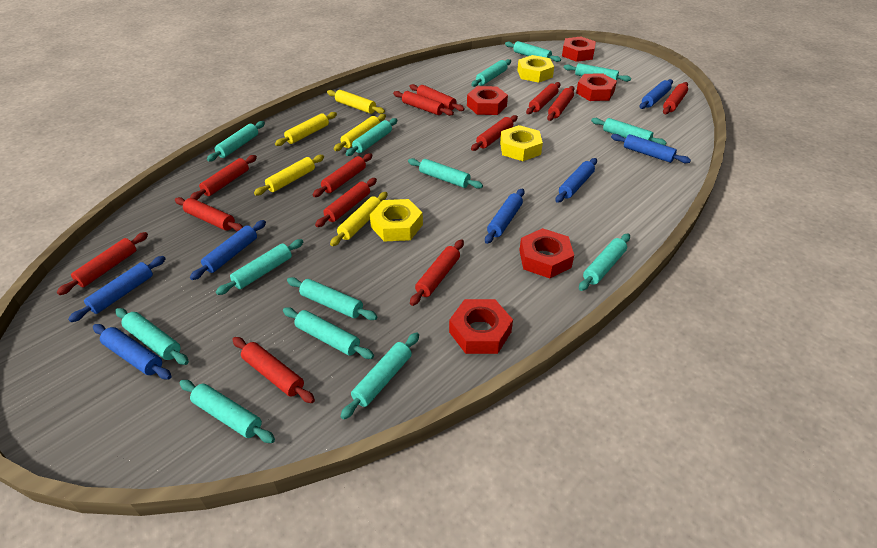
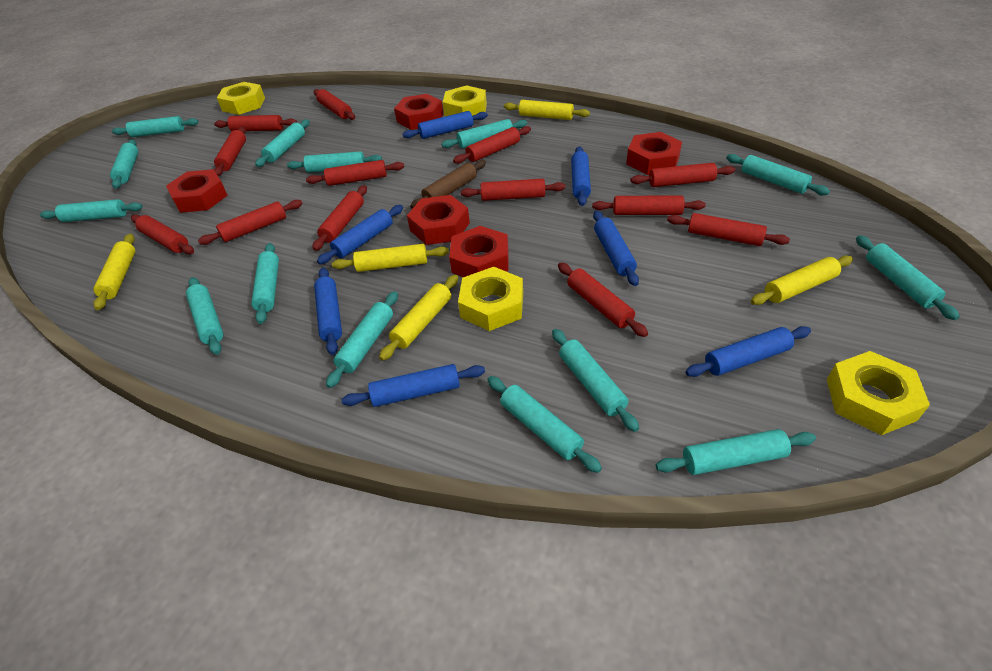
brown rolling pin: none = 0 -> [410,160,486,209] = 1
yellow nut: [370,199,423,242] [500,125,543,161] [517,55,554,83] = 3 -> [217,82,265,115] [443,85,487,116] [458,267,523,331] [827,351,930,435] = 4

